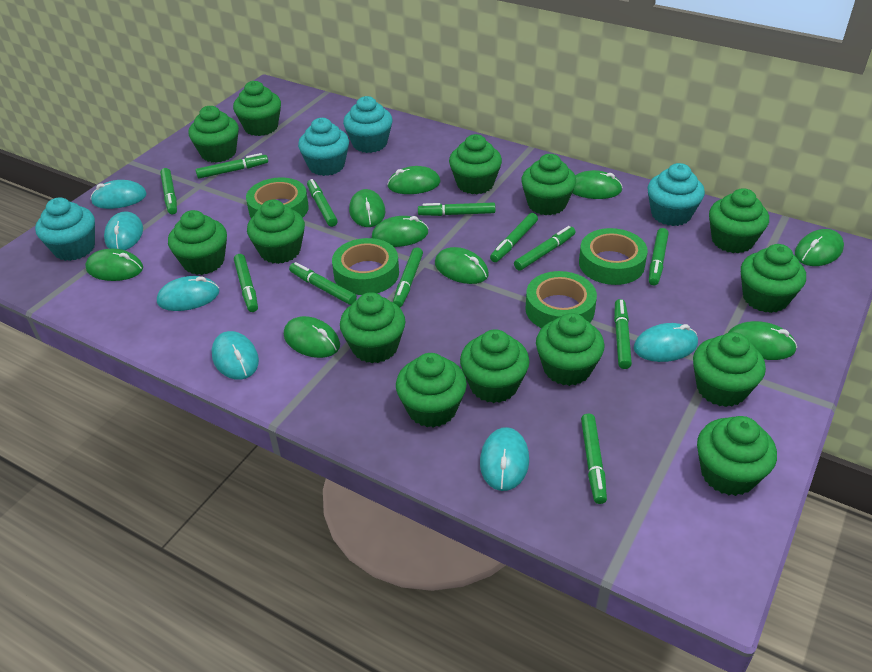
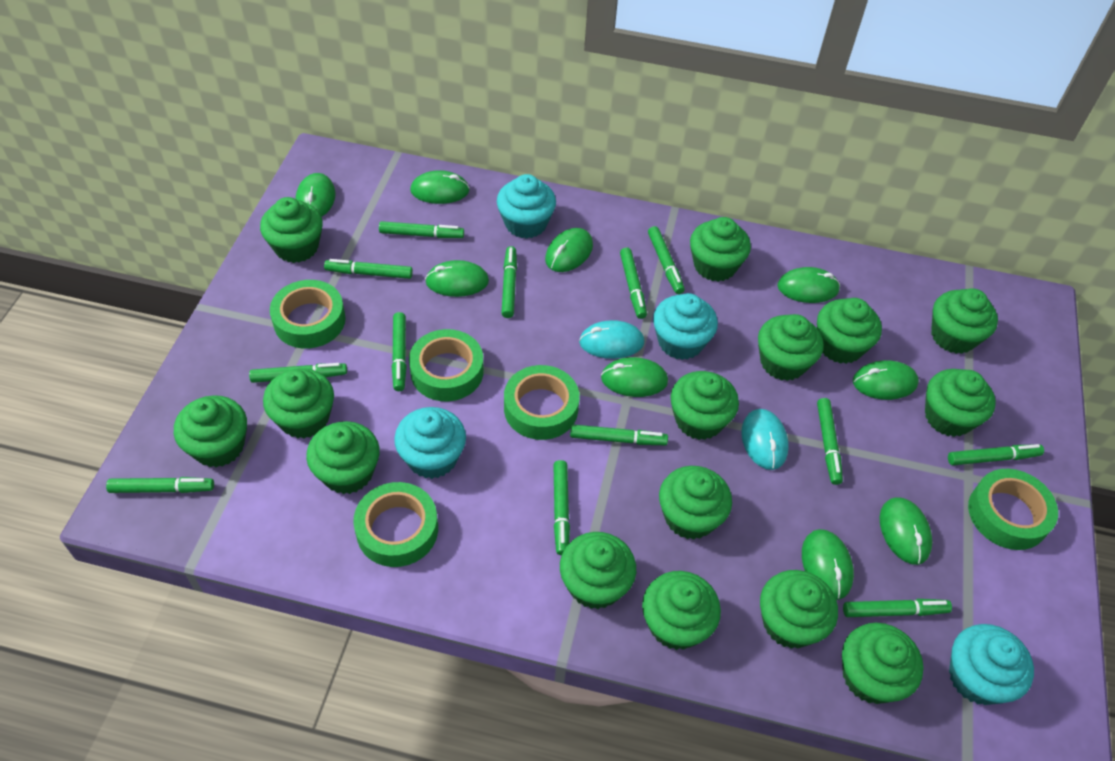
green cupcake: [168,210,227,275] [188,106,239,163] [233,81,281,136] [247,200,305,264] [340,292,405,363] [396,353,467,428] [449,134,502,194] [460,329,530,403] [521,154,576,215] [536,313,604,386] [693,332,766,407] [697,416,777,496] [709,188,769,253] [740,244,806,313] = 14 -> [174,395,247,467] [260,197,323,263] [263,368,334,439] [306,421,380,494] [560,532,636,609] [642,571,721,650] [659,466,732,540] [670,371,739,440] [690,217,751,282] [758,314,824,381] [760,570,838,649] [817,298,882,364] [842,623,924,704] [925,369,996,437] [931,288,998,354] = 15
green marker: [160,168,177,214] [196,153,268,179] [234,254,258,312] [289,262,357,305] [307,179,338,227] [393,247,423,307] [418,202,496,216] [490,213,538,262] [514,226,575,271] [581,413,607,504] [614,299,632,369] [649,228,669,285] = 12 -> [106,477,214,493] [249,363,347,383] [324,259,413,279] [379,221,464,238] [392,312,407,391] [501,246,517,318] [554,460,570,555] [570,425,668,445] [620,248,647,319] [648,226,685,294] [817,398,843,485] [843,599,952,617] [948,444,1044,465] = 13
green tape: [246,177,309,218] [332,238,399,295] [525,271,597,328] [579,228,648,285] = 4 -> [270,280,346,348] [353,482,438,567] [409,329,484,401] [504,365,580,440] [968,469,1058,550] = 5
turquoise mouse: [91,180,147,209] [104,211,143,250] [157,276,219,311] [212,331,259,380] [480,427,529,491] [634,323,698,362] = 6 -> [579,320,644,359] [741,409,789,470] = 2

